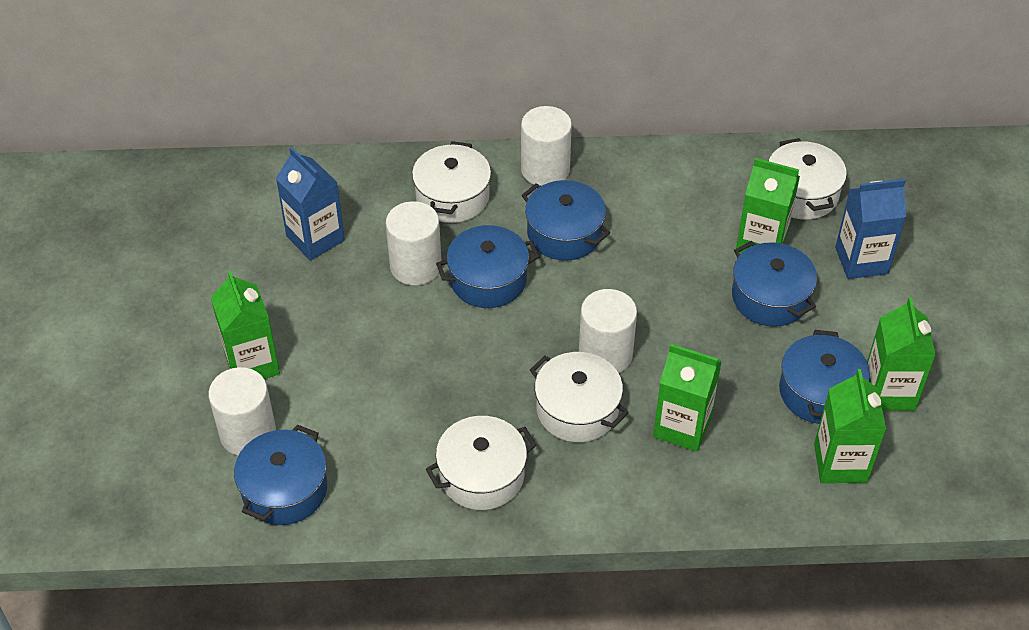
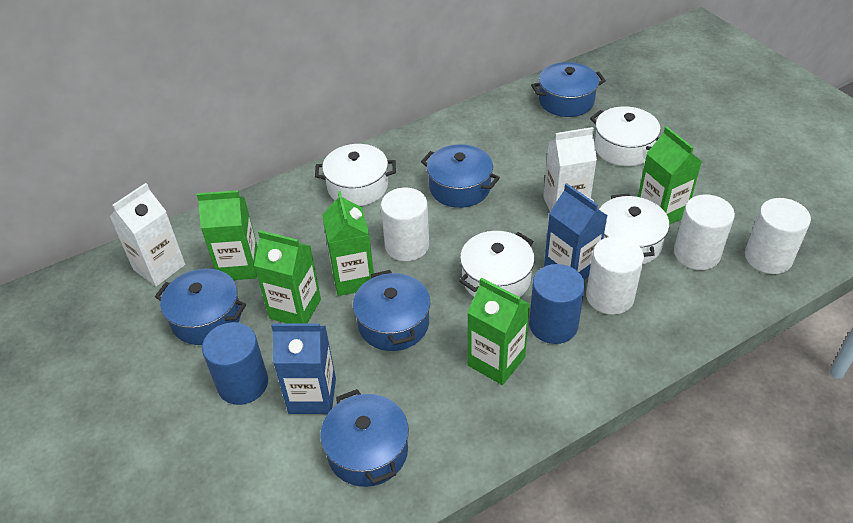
blue cylinder: none = 0 -> [202,322,268,405] [529,264,585,344] = 2
white carton: none = 0 -> [109,183,185,286] [543,127,597,211] = 2

